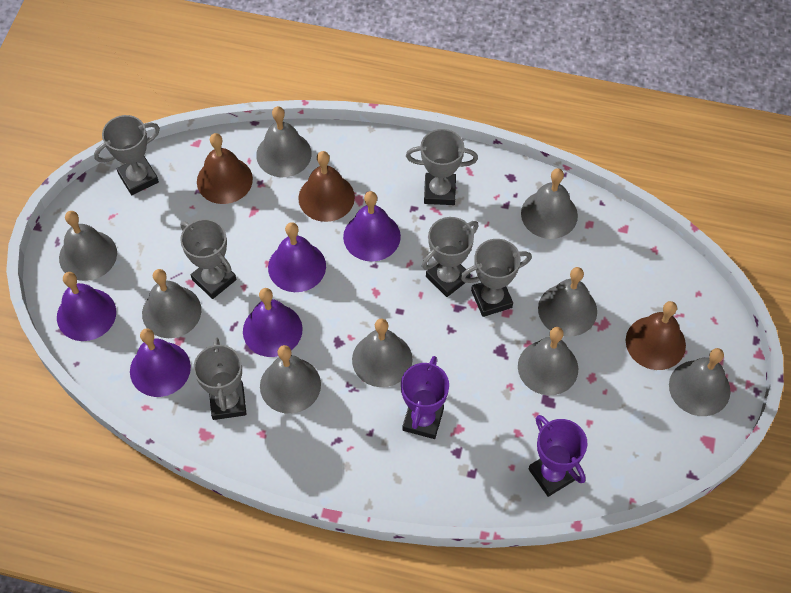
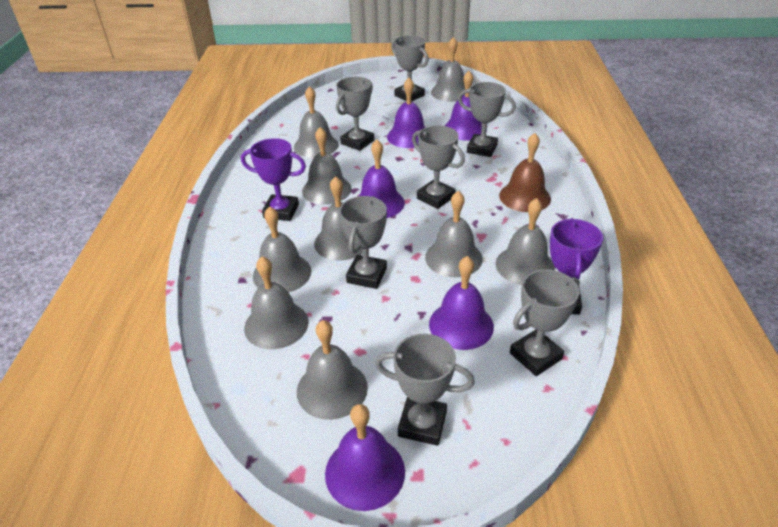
brown bell: [197,133,253,204] [298,151,355,222] [626,301,686,370] = 3 -> [499,133,551,212] = 1
grey trophy: [94,115,160,195] [180,219,236,299] [193,337,246,420] [406,129,478,205] [422,217,479,297] [461,239,532,317] = 6 -> [336,77,374,151] [339,196,387,289] [375,333,475,446] [391,36,429,102] [412,125,465,209] [458,82,516,157] [510,269,580,376] = 7

